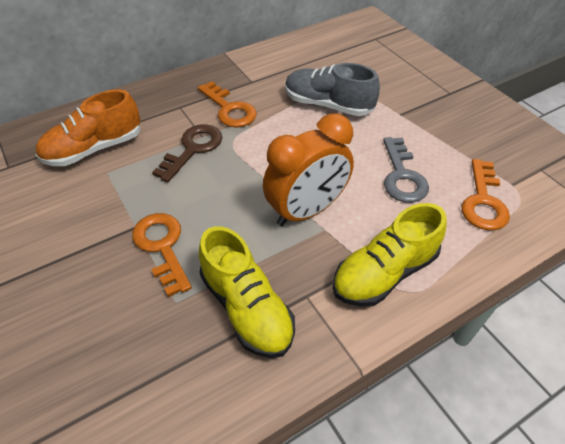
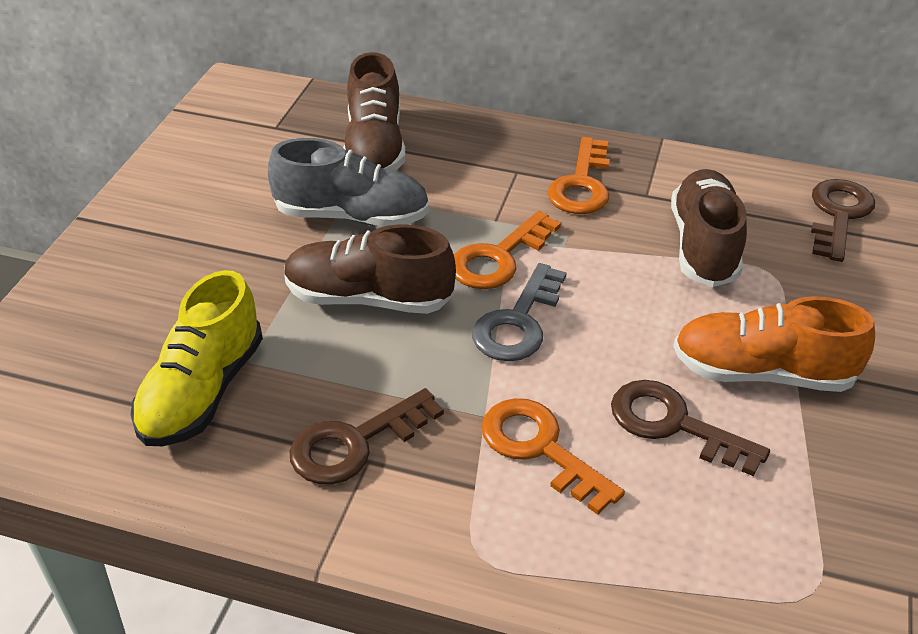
brown key: [152,124,222,183] = 1 -> [290,388,444,485] [611,380,770,476] [811,179,875,262] = 3
brown shoe: none = 0 -> [284,224,456,314] [343,52,405,171] [671,169,747,287] = 3
orange clock: [263,113,354,226] = 1 -> none = 0
yellow shoe: [199,226,295,358] [333,203,447,307] = 2 -> [130,270,263,446] = 1

